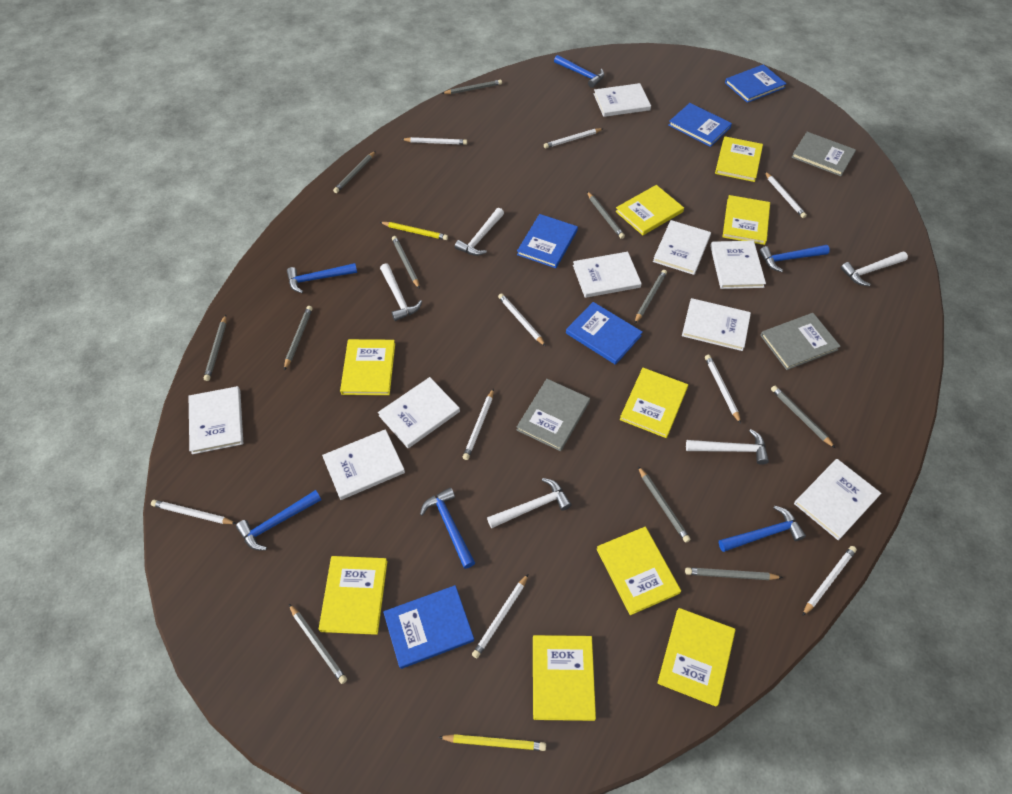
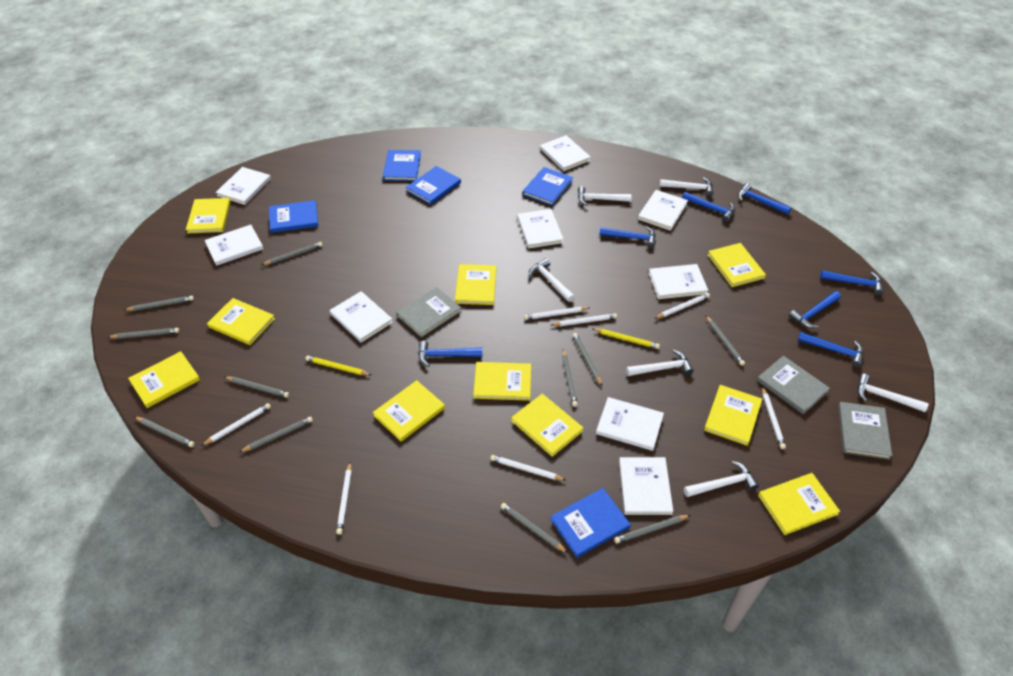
blue hammer: [236,490,322,550] [287,263,357,293] [420,487,475,569] [554,55,605,88] [719,506,806,552] [759,245,830,272] = 6 -> [419,341,482,367] [599,227,656,248] [682,192,735,222] [738,183,791,214] [789,291,841,328] [798,332,864,367] [820,270,883,295] = 7
white hammer: [380,263,422,321] [455,208,504,256] [487,478,571,529] [686,429,769,465] [841,252,908,286] = 5 -> [529,258,575,302] [578,186,632,206] [626,350,694,376] [659,177,714,197] [684,461,759,497] [857,374,929,412] = 6
white pencil: [151,500,237,524] [401,137,467,145] [463,388,494,460] [472,573,529,658] [498,293,546,346] [544,128,603,148] [705,355,741,424] [764,171,807,218] [802,546,857,616] = 9 -> [201,403,271,446] [336,461,352,535] [490,455,566,480] [524,307,589,320] [551,313,617,326] [654,293,710,319] [762,386,786,449] = 7
yellow book: [319,556,388,635] [340,339,395,395] [533,635,596,721] [596,527,681,615] [615,185,684,235] [620,368,688,438] [657,608,736,707] [715,136,763,182] [722,195,770,245] = 9 -> [128,351,200,408] [186,198,231,234] [207,298,275,345] [373,380,445,442] [455,264,497,305] [473,362,531,401] [511,394,584,457] [704,385,762,446] [708,243,766,287] [758,473,840,535] = 10

